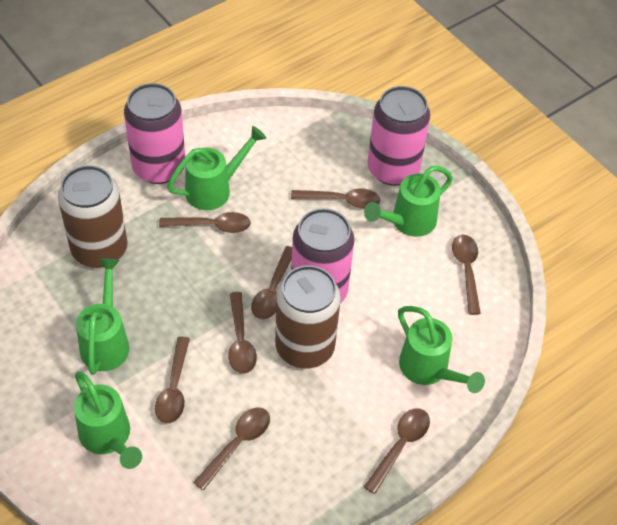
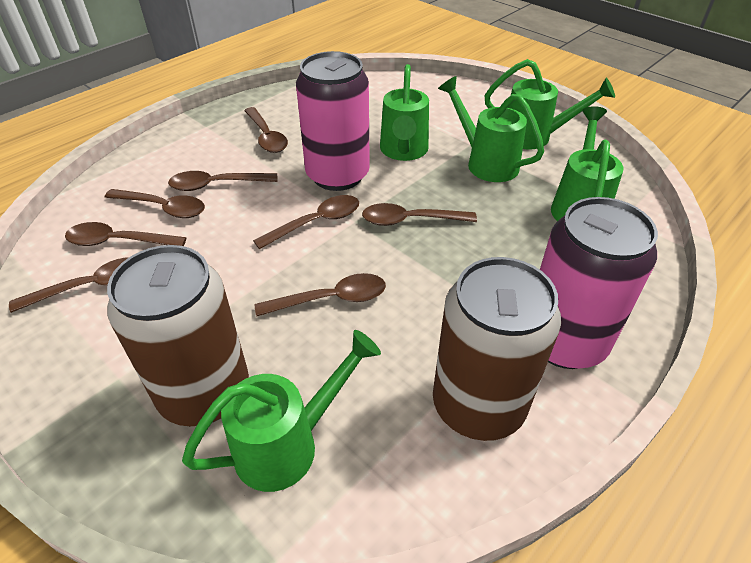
pink can: [124,83,185,184] [291,208,355,303] [367,86,430,186] = 3 -> [296,51,370,191] [540,197,658,369] = 2

